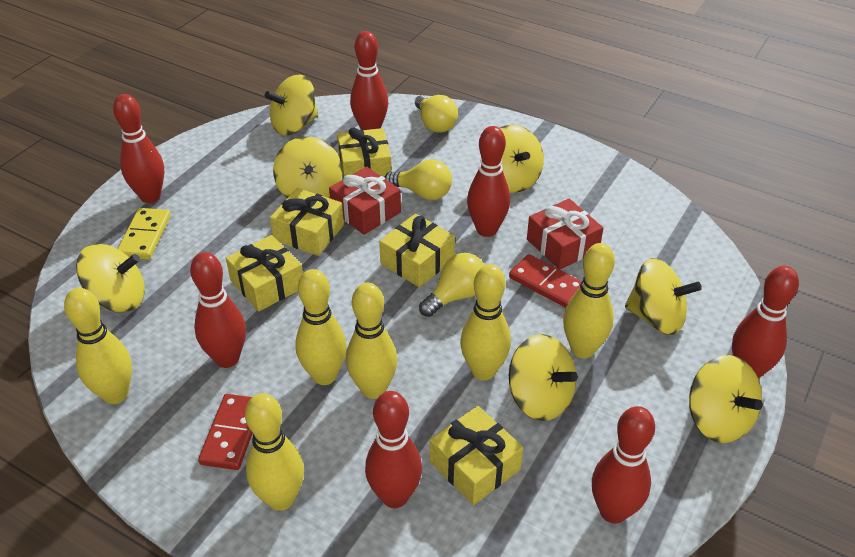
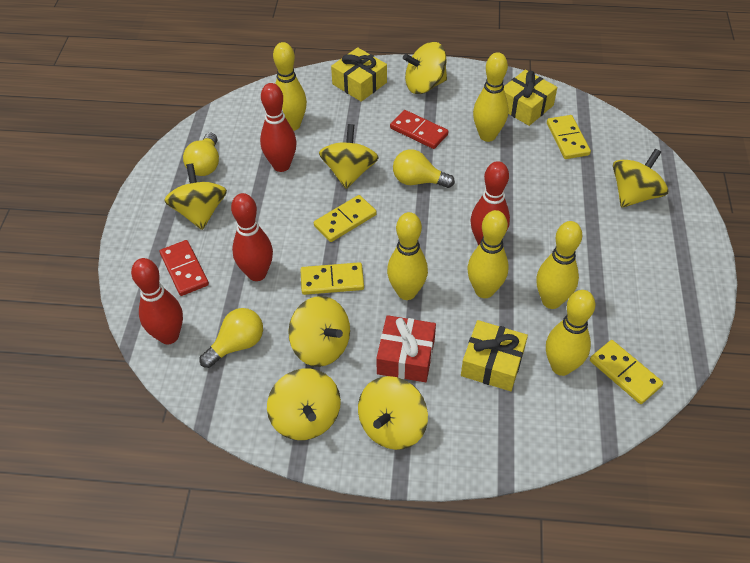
red bowling pin: [113,94,164,203] [190,252,246,368] [350,31,388,130] [365,391,422,508] [467,126,510,237] [592,406,655,524] [732,266,799,379] = 7 -> [131,258,183,344] [231,193,273,281] [260,83,297,172] [470,161,510,245] = 4
red gift: [329,166,401,235] [527,199,603,270] = 2 -> [376,315,436,382] = 1
yellow domino: [118,208,171,260] = 1 -> [300,262,364,295] [314,195,376,242] [547,115,591,159] [590,340,663,404] = 4
yellow gift: [226,235,303,311] [270,188,344,256] [337,127,392,178] [379,214,455,288] [430,406,523,505] = 5 -> [331,47,387,102] [461,320,528,391] [504,69,557,126] = 3

